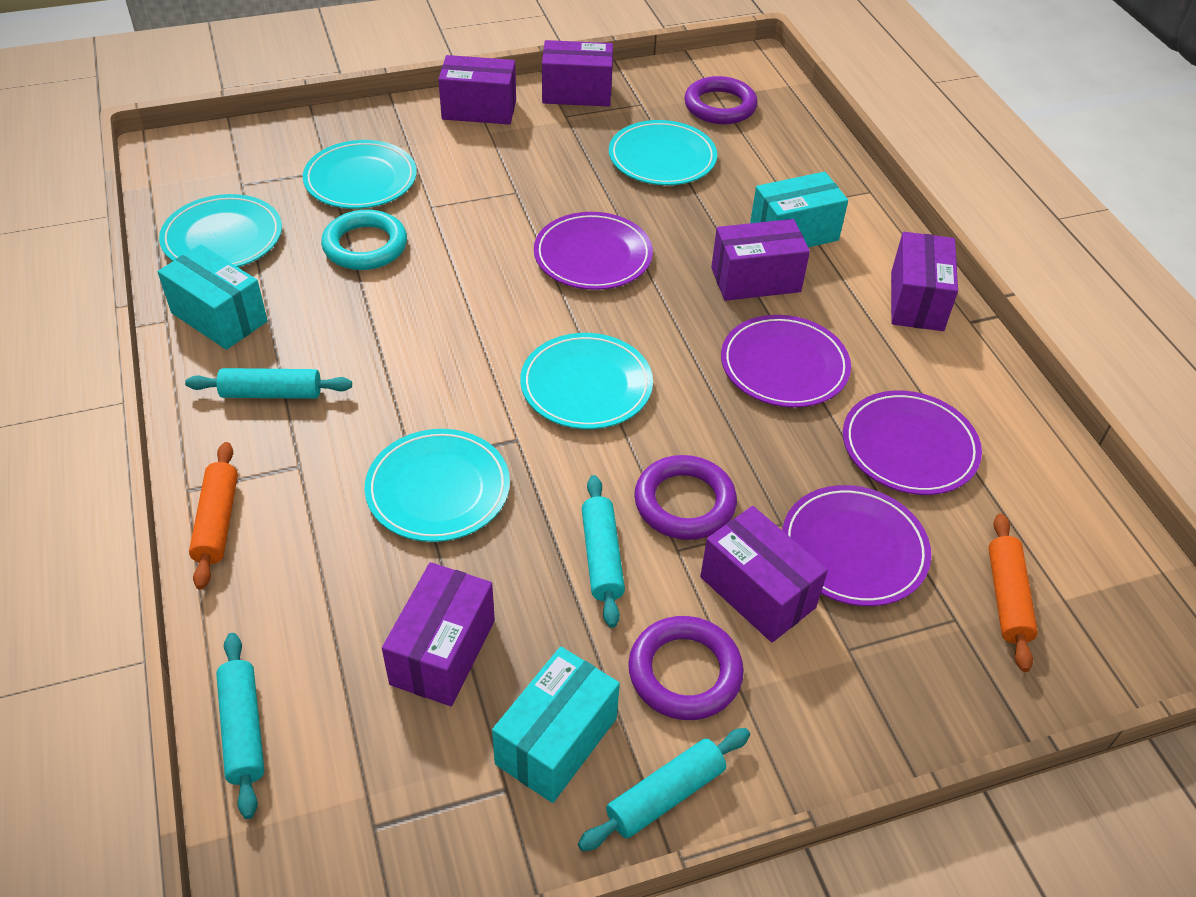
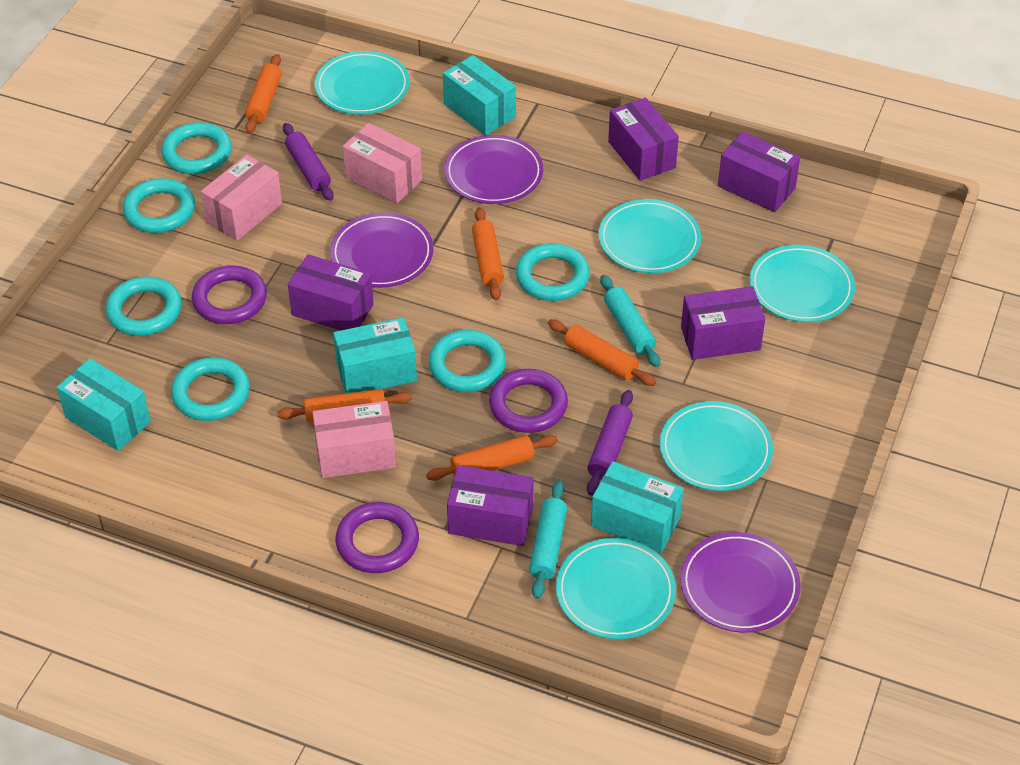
orange rolling pin: [189,442,238,589] [988,514,1038,672] = 2 -> [245,54,282,134] [277,389,412,423] [426,435,558,481] [472,208,504,301] [548,319,656,386] = 5
pink box: none = 0 -> [201,155,282,241] [312,401,396,478] [343,123,422,203] = 3
purple box: [382,562,495,706] [438,55,516,125] [542,40,613,106] [700,506,828,643] [711,219,810,301] [891,232,958,331] = 6 -> [288,254,374,331] [447,465,534,546] [608,98,679,181] [681,286,765,360] [718,131,800,212] = 5
purple plate: [534,212,653,290] [721,315,851,408] [782,485,931,606] [843,391,982,495] = 4 -> [330,213,433,288] [444,135,543,204] [680,532,801,633] = 3
purple rolling pin: none = 0 -> [283,123,334,201] [587,390,633,496] = 2
turquoise box: [158,245,268,350] [492,647,620,803] [750,172,848,247] = 3 -> [57,358,151,451] [333,317,417,393] [443,55,516,135] [591,461,684,553] = 4
turquoise ring: [321,210,407,270] = 1 -> [106,276,182,336] [123,178,195,233] [161,122,232,174] [171,357,250,421] [429,330,506,392] [516,243,590,301] = 6
turquoise rolling pin: [185,368,352,399] [216,633,265,819] [578,728,750,851] [582,475,625,628] = 4 -> [529,480,567,599] [600,275,660,367] = 2

